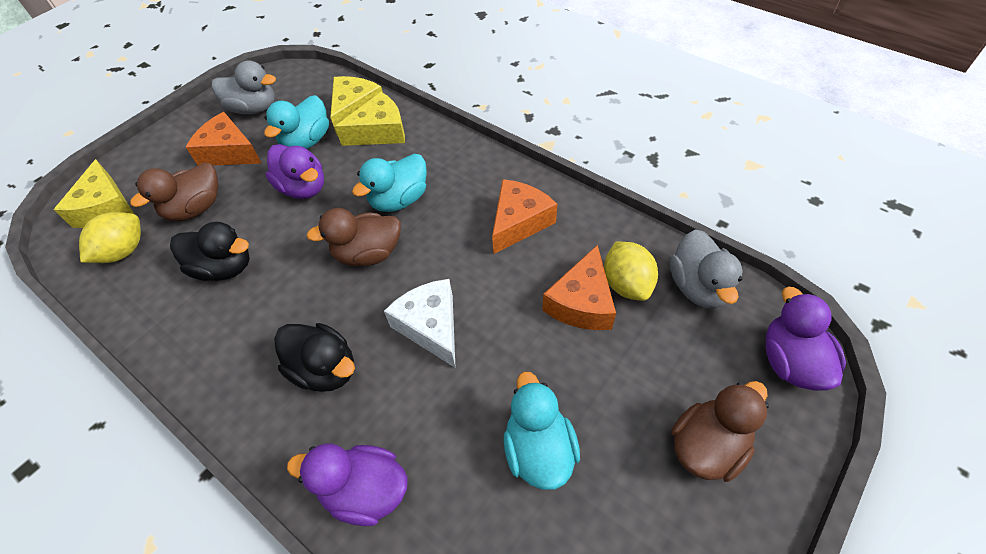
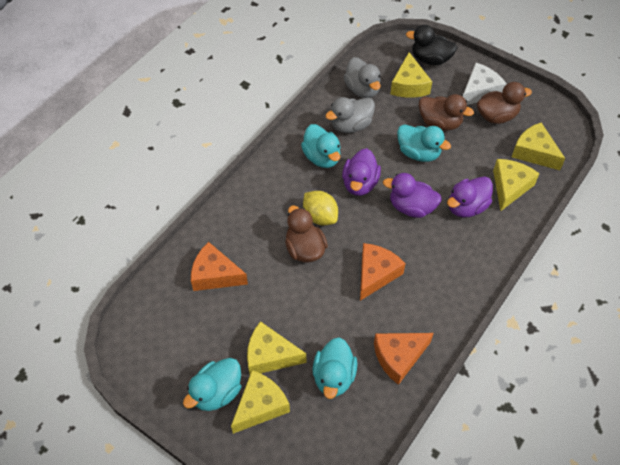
black duck: [170,222,250,281] [274,323,355,392] = 2 -> [406,25,458,65] = 1
turquoise duck: [264,95,329,149] [352,154,427,212] [503,371,580,490] = 3 -> [183,358,241,411] [301,124,341,168] [313,337,357,399] [397,124,451,162] = 4
yellow cheese: [54,159,134,228] [330,76,383,136] [335,92,405,146] = 3 -> [231,370,290,434] [247,321,306,375] [390,52,432,98] [493,159,540,211] [512,122,565,170] = 5
yellow lemon: [79,212,141,263] [604,241,658,301] = 2 -> [303,191,338,225] = 1

